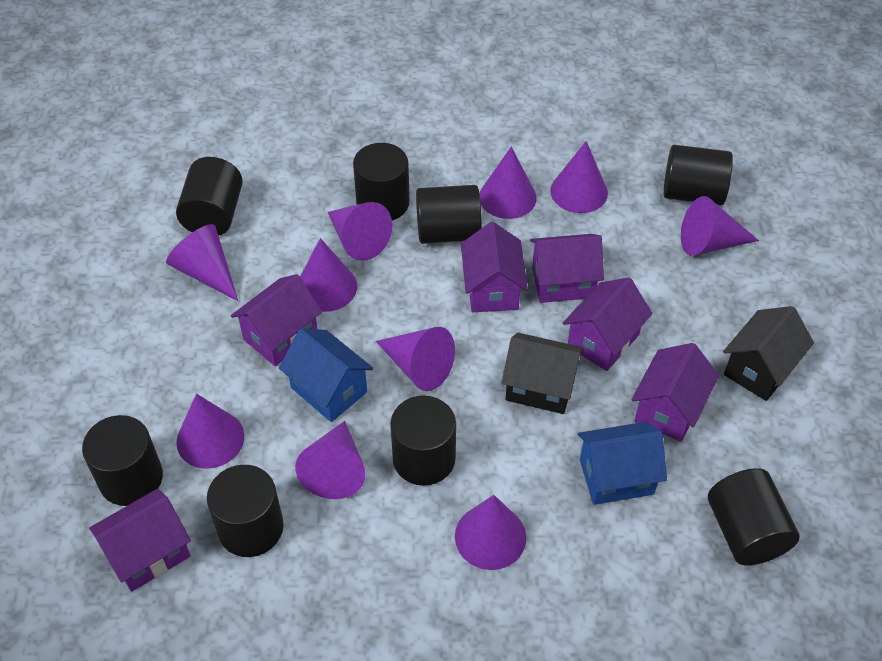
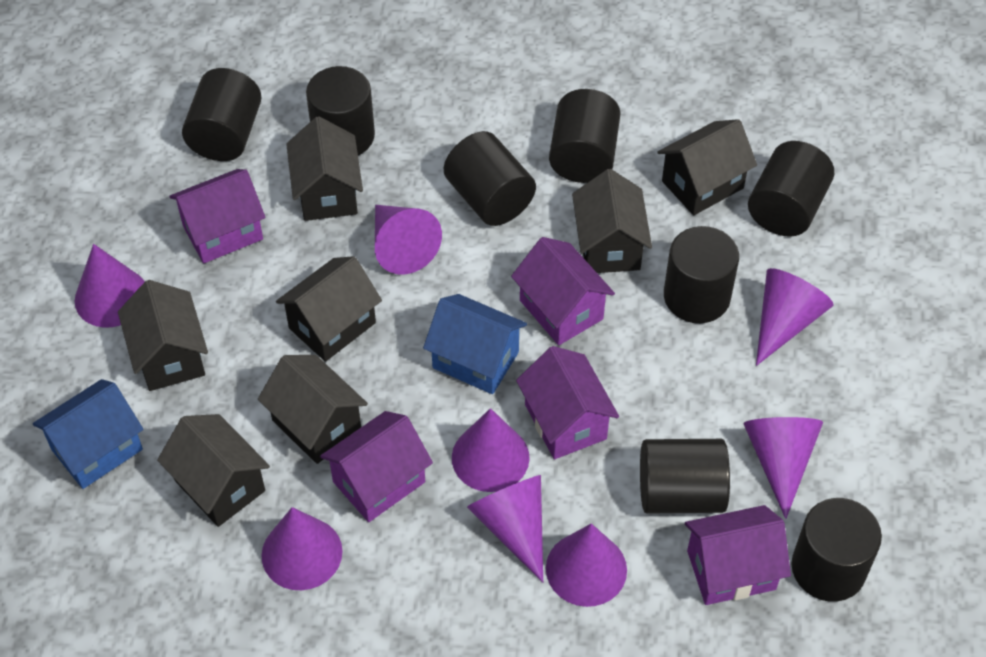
black house: [502,333,584,414] [723,306,814,401] = 2 -> [118,280,208,391] [157,414,270,527] [258,355,368,464] [276,256,382,362] [286,116,363,221] [572,169,652,273] [657,119,757,215] = 7
purple cone: [166,224,238,301] [176,394,244,469] [295,421,365,499] [300,238,357,312] [328,202,392,261] [376,327,455,391] [455,495,526,570] [479,147,537,219] [550,141,608,213] [681,196,759,256] = 10 -> [75,244,145,328] [261,507,342,590] [375,205,442,274] [452,408,530,492] [467,475,543,583] [546,523,627,607] [743,417,823,519] [756,268,834,366] = 8
purple house: [89,489,191,592] [231,274,322,366] [461,222,528,312] [530,234,604,303] [563,277,652,371] [631,343,719,442] = 6 -> [169,169,266,263] [320,411,433,522] [511,237,615,345] [516,346,619,459] [685,505,791,605] = 5

